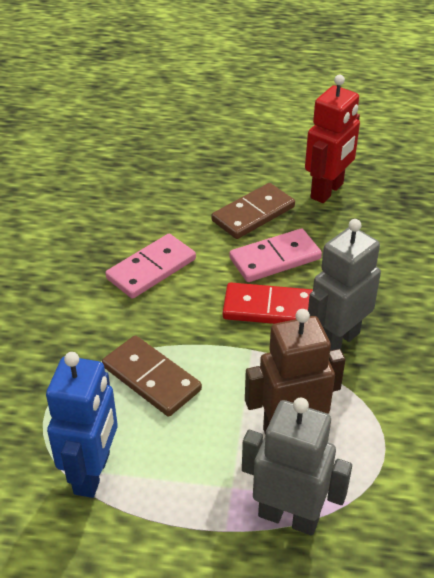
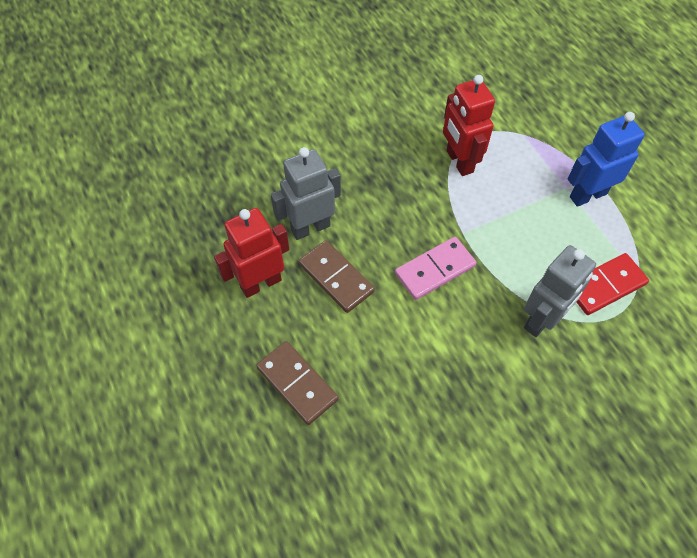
brown robot: [245,309,345,435] = 1 -> none = 0
pink domino: [105,234,196,299] [229,228,322,282] = 2 -> [395,237,476,300] = 1
red robot: [305,75,360,203] = 1 -> [214,208,289,298] [443,75,495,176] = 2

